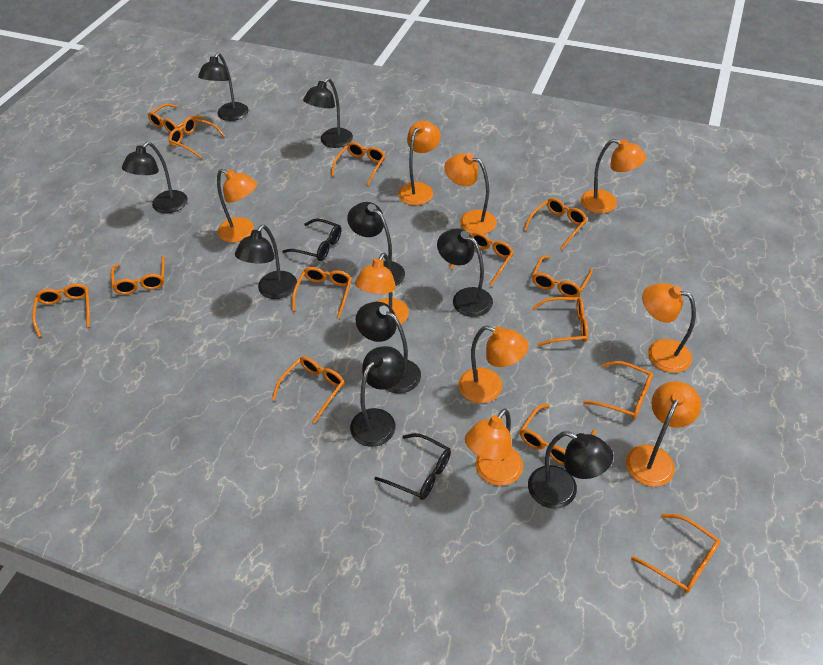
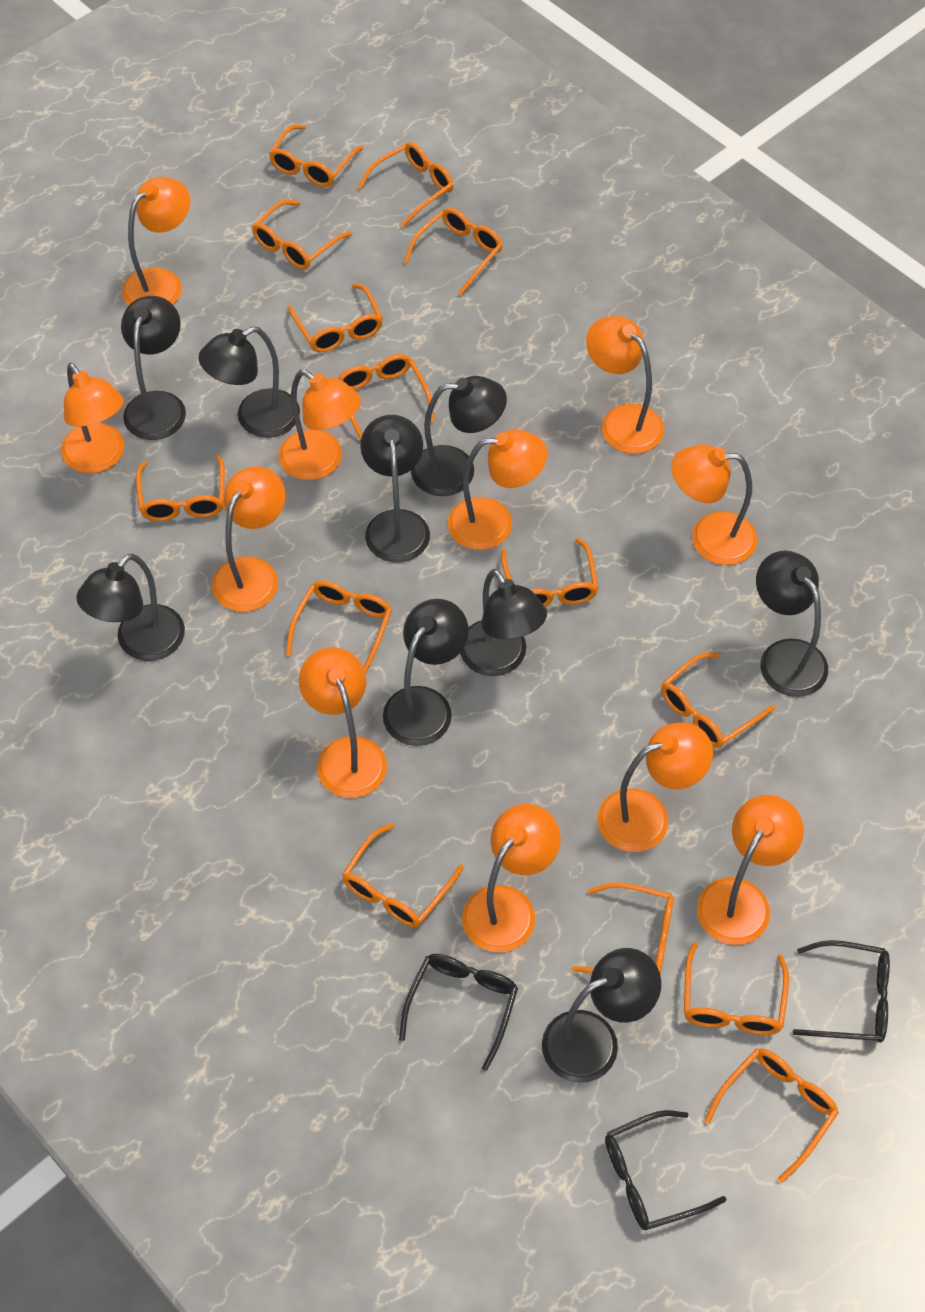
black glasses: [283,218,341,261] [375,433,451,500] = 2 -> [399,954,518,1071] [605,1110,726,1230] [792,940,890,1043] = 3
orange lamp: [217,169,257,242] [355,253,409,324] [398,121,441,205] [444,153,497,234] [459,325,529,403] [465,409,523,486] [581,139,647,213] [626,381,701,487] [642,283,696,373] = 9 -> [61,363,125,473] [122,177,190,305] [212,466,286,612] [279,370,361,480] [299,647,387,798] [448,430,547,550] [462,804,560,952] [586,316,664,454] [597,722,713,852] [671,444,757,565] [697,795,804,945] = 11

